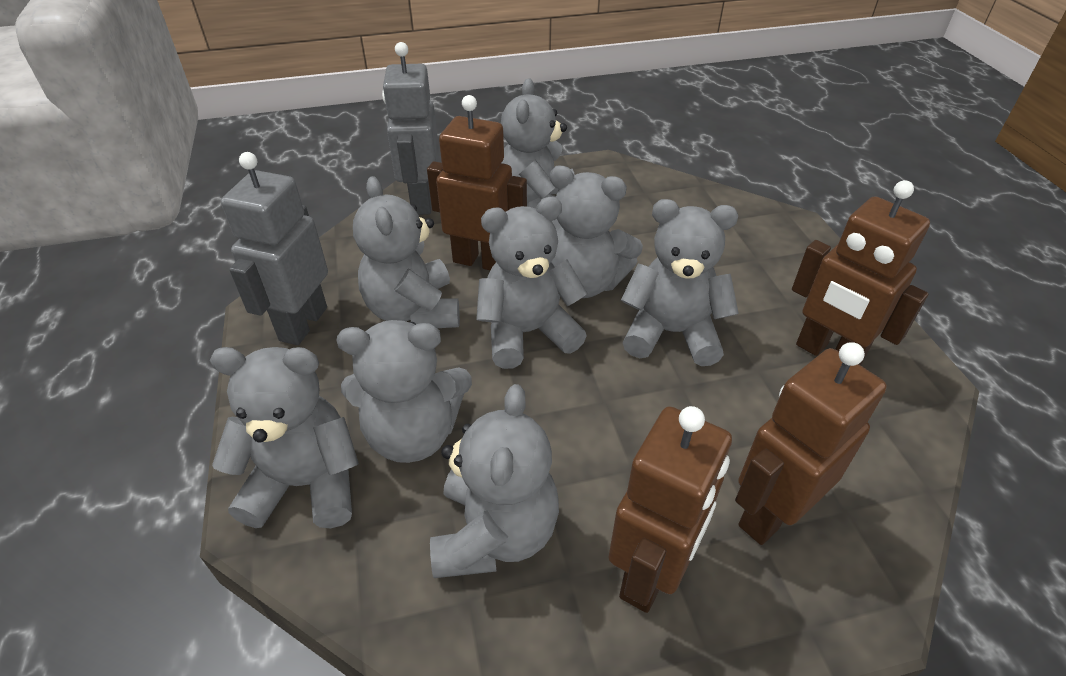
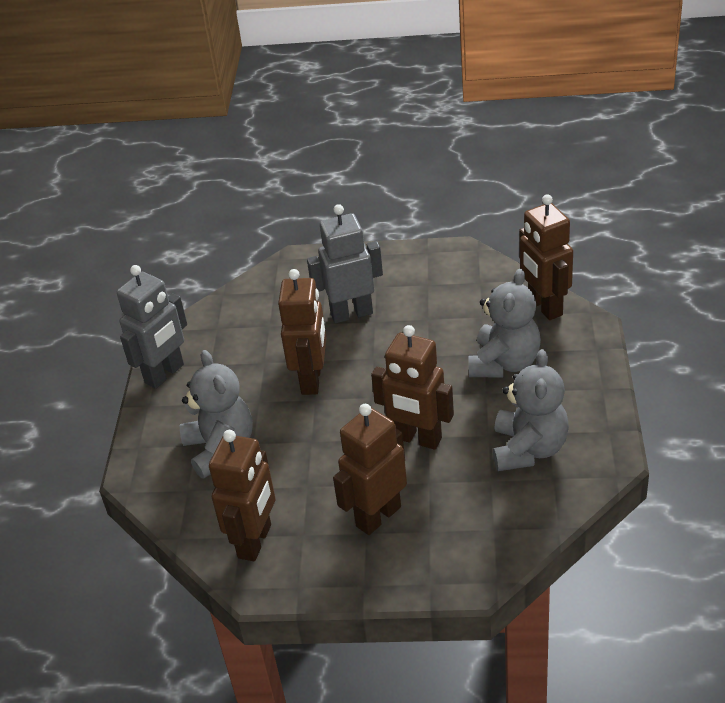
brown robot: [427,95,527,270] [608,406,732,613] [735,342,887,545] [792,180,930,365] = 4 -> [209,430,276,561] [278,269,326,395] [333,404,407,535] [371,325,454,450] [519,194,573,320] = 5
grey teddy bear: [210,347,359,528] [336,320,472,463] [353,176,460,328] [430,384,559,578] [476,197,587,369] [501,78,575,209] [550,165,643,298] [621,199,739,366] = 8 -> [180,350,253,479] [469,269,541,377] [493,349,569,471] = 3

